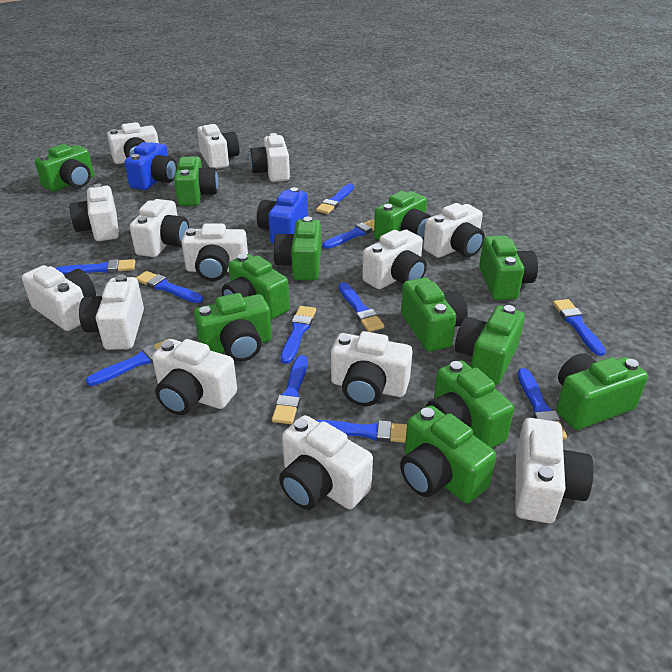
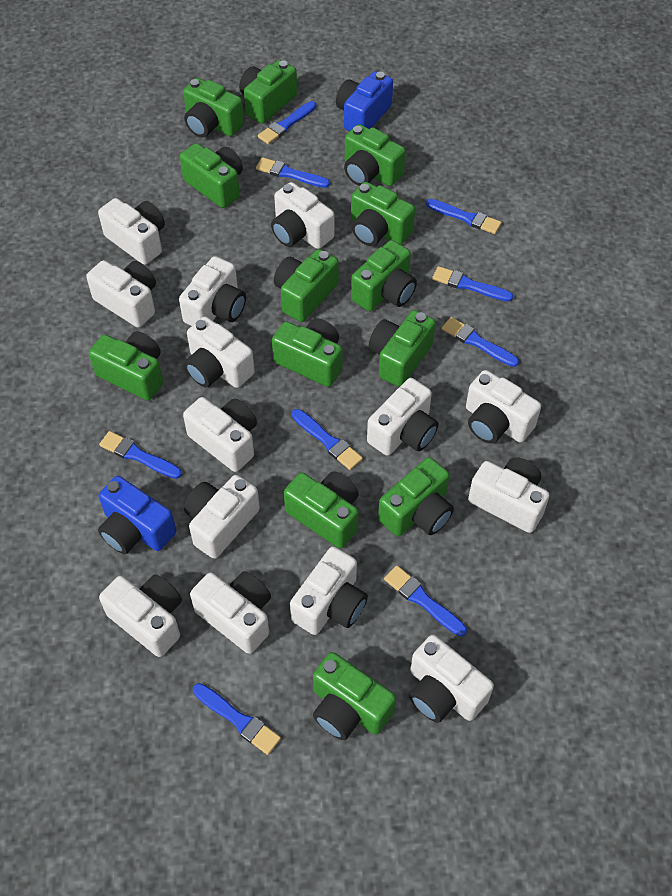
blue brush: [56,259,136,275] [86,339,168,386] [136,271,203,303] [272,355,308,424] [281,306,316,364] [316,183,354,214] [316,420,407,443] [323,219,375,249] [339,282,384,332] [518,368,567,440] [553,299,606,356] = 11 -> [99,431,182,479] [193,683,281,755] [256,157,330,188] [258,101,316,144] [292,409,363,470] [384,565,467,637] [426,199,502,234] [432,266,513,302] [442,317,519,367] = 9
green camera: [35,144,94,192] [174,156,218,206] [194,293,272,362] [222,254,290,319] [273,217,321,281] [374,191,431,240] [400,405,496,503] [401,278,468,351] [426,360,514,448] [455,305,525,385] [479,236,538,300] [556,353,648,430] = 12 -> [89,331,163,401] [180,143,243,208] [183,78,244,138] [239,60,297,124] [272,318,343,387] [274,249,339,322] [284,472,359,549] [313,652,396,740] [344,124,406,186] [351,182,415,246] [351,240,417,311] [369,310,436,387] [378,457,454,536] = 13

